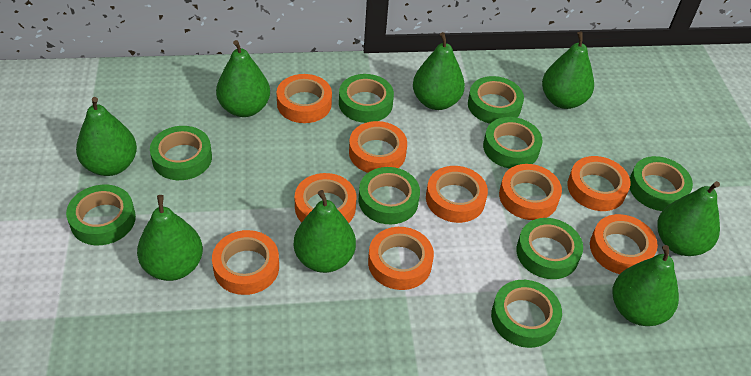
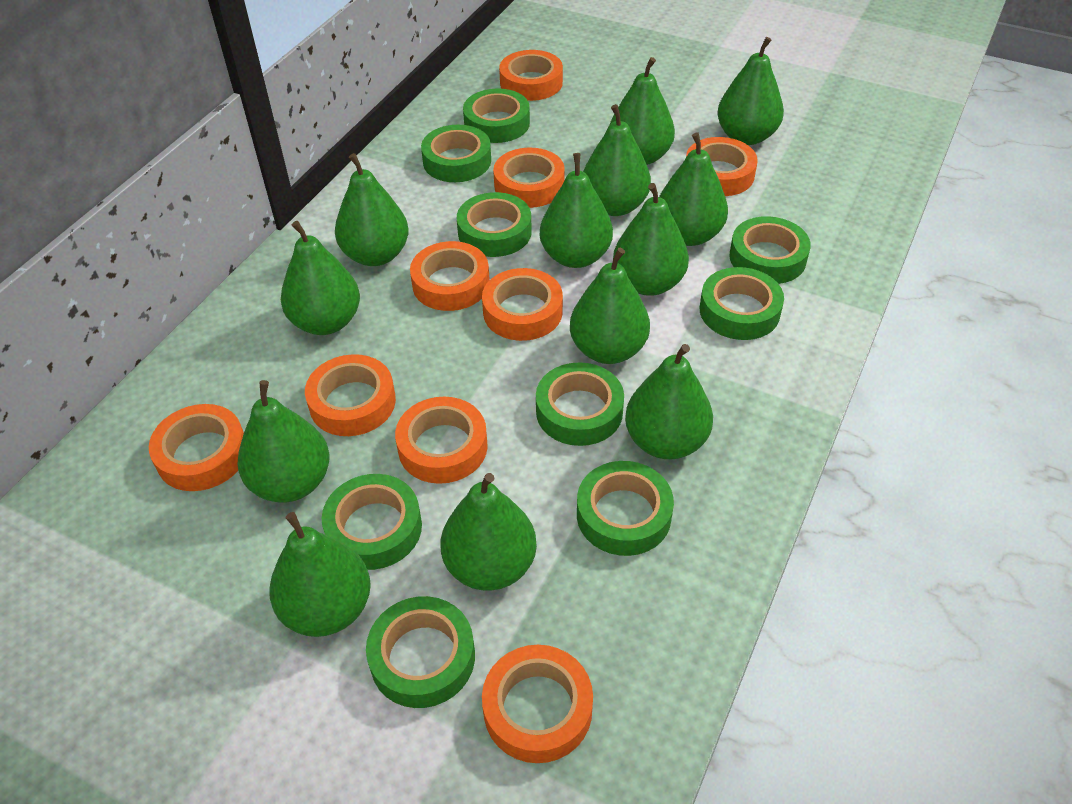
green pear: [76,97,137,176] [137,195,203,281] [216,40,270,117] [294,190,356,273] [413,32,465,110] [542,32,594,109] [613,245,679,326] [657,181,720,256] = 8 -> [237,380,330,503] [269,512,371,637] [281,221,360,335] [335,153,409,266] [440,473,537,591] [540,153,613,268] [570,248,650,364] [583,104,651,216] [610,57,675,165] [613,183,689,296] [625,344,713,459] [659,132,728,246] [717,37,784,145] = 13

